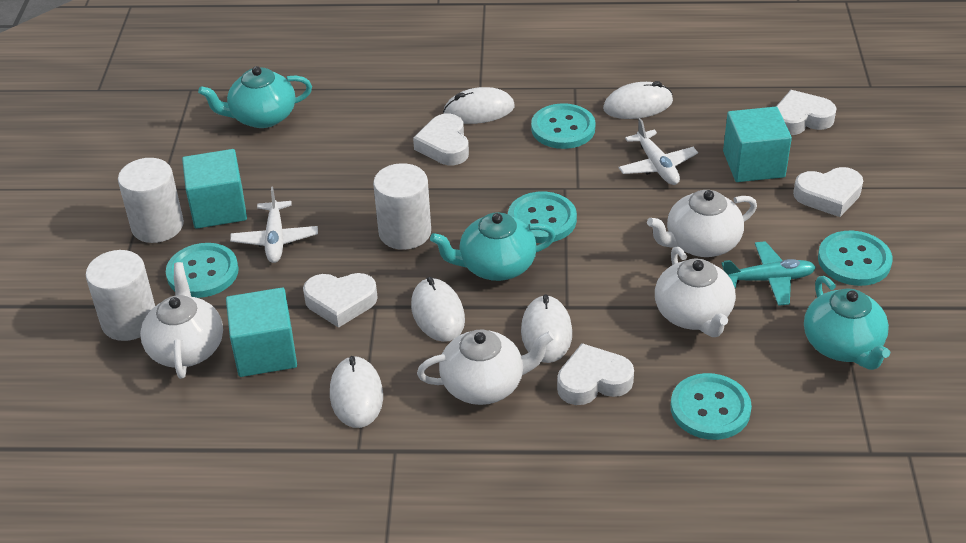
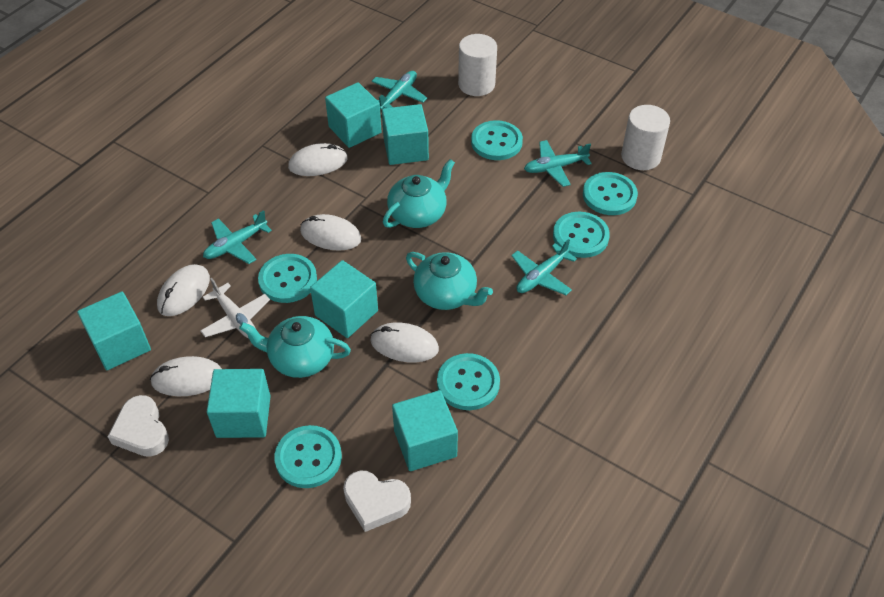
turquoise button: [166,243,239,298] [508,191,577,243] [531,103,596,149] [671,373,752,440] [818,231,892,286] = 5 -> [258,254,317,303] [274,425,342,488] [437,353,500,410] [471,120,523,160] [553,212,610,258] [583,172,638,215] = 6
turquoise cube: [182,149,247,229] [226,288,297,377] [723,107,792,182] = 3 -> [77,292,151,370] [207,369,271,438] [310,260,378,338] [325,82,382,148] [382,104,429,165] [392,390,458,471] = 6
turquoise plane: [721,241,816,306] = 1 -> [203,210,272,264] [371,71,427,110] [511,239,577,295] [524,140,592,187] = 4
white cylinder: [86,250,155,341] [118,158,184,243] [373,163,431,250] = 3 -> [458,34,497,96] [621,105,670,170] = 2
white heart: [303,273,378,328] [413,114,469,165] [557,343,634,405] [776,90,837,135] [793,167,863,217] = 5 -> [107,395,169,457] [343,470,411,532] = 2
white plane: [230,187,318,263] [619,118,698,185] = 2 -> [200,278,270,338] = 1
white teapot: [140,262,223,379] [417,330,554,405] [647,190,757,257] [655,246,736,337] = 4 -> none = 0

